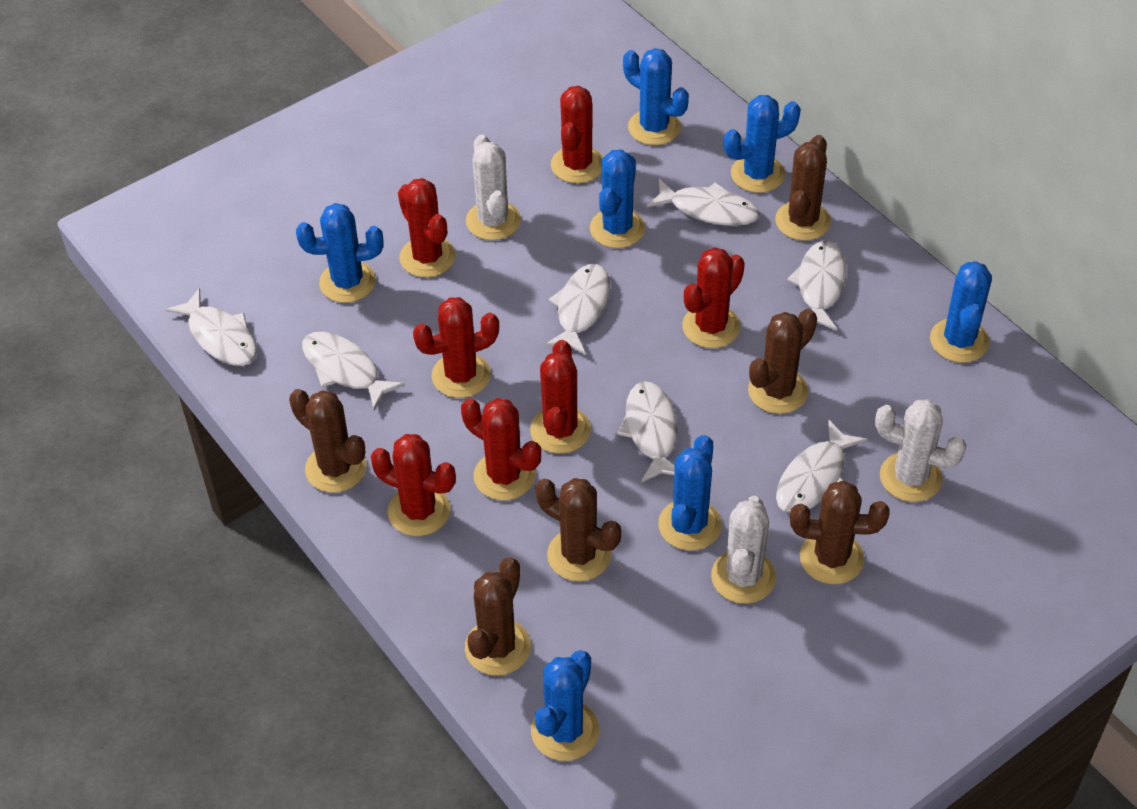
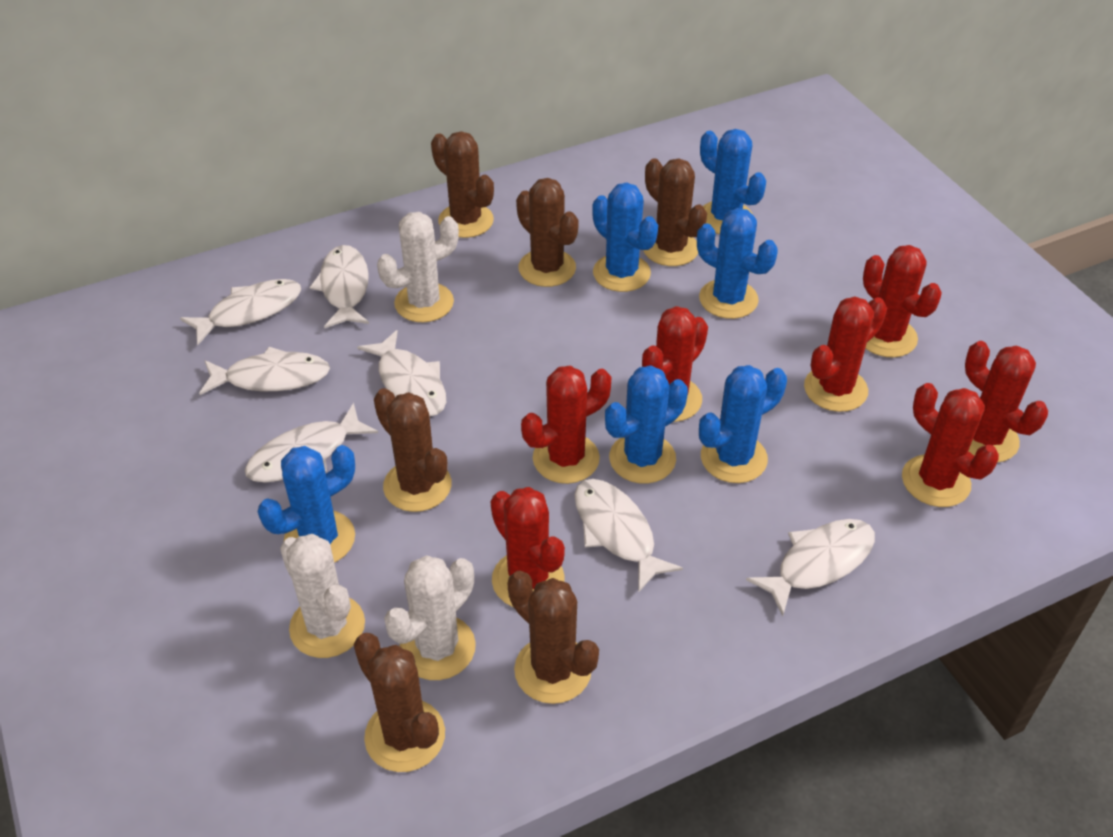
blue cactus: [296,203,383,303] [531,650,599,761] [590,149,645,248] [623,48,689,145] [658,435,722,551] [724,95,801,193] [930,261,992,363] = 7 -> [258,445,355,563] [592,183,658,292] [605,365,688,484] [697,208,778,319] [699,365,787,483] [700,129,766,234] = 6

